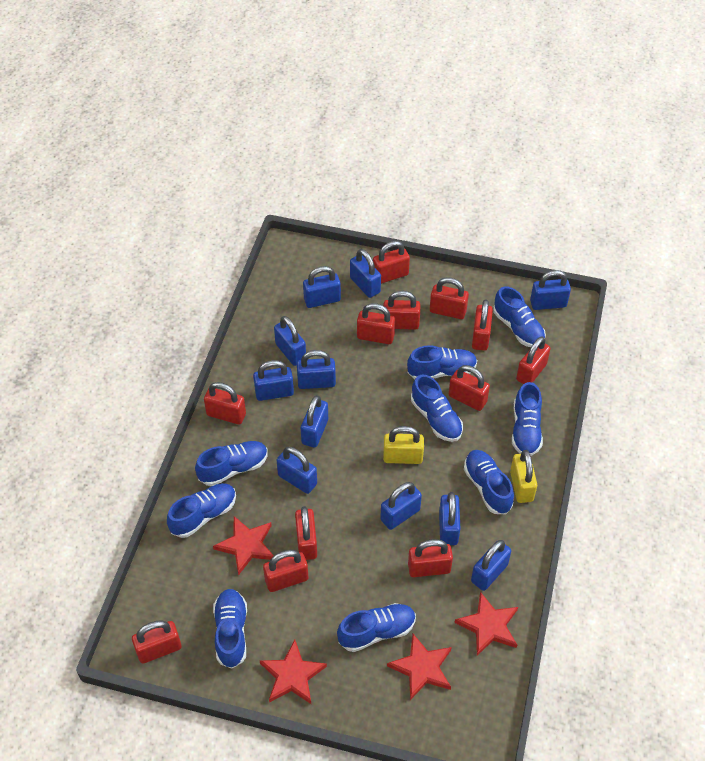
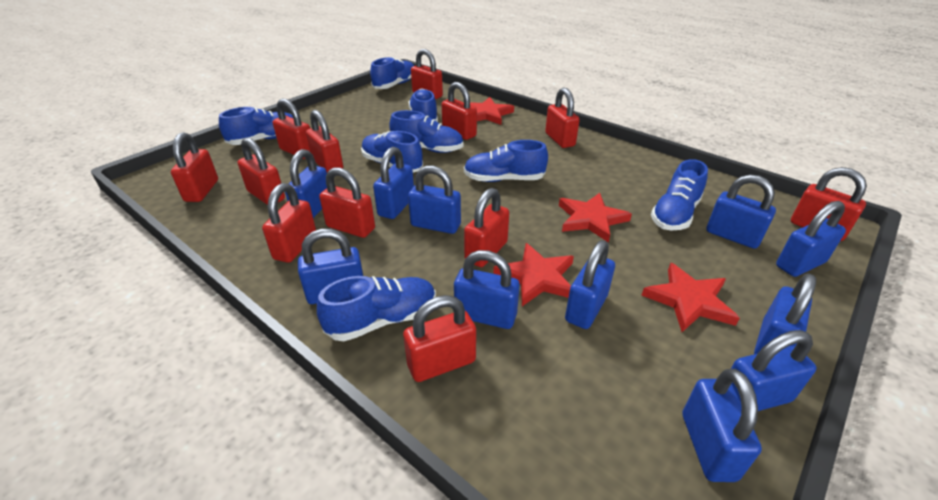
blue shoe: [167,483,236,538] [195,441,268,486] [213,589,247,669] [337,603,416,652] [407,345,477,380] [411,375,463,442] [464,450,514,514] [493,286,546,347] [512,382,543,456] = 9 -> [219,107,293,145] [317,276,436,341] [361,131,423,172] [370,57,414,89] [389,110,464,153] [409,88,438,122] [464,140,548,182] [651,159,708,230] = 8
yellow padlock: [383,426,424,464] [510,450,537,503] = 2 -> none = 0

